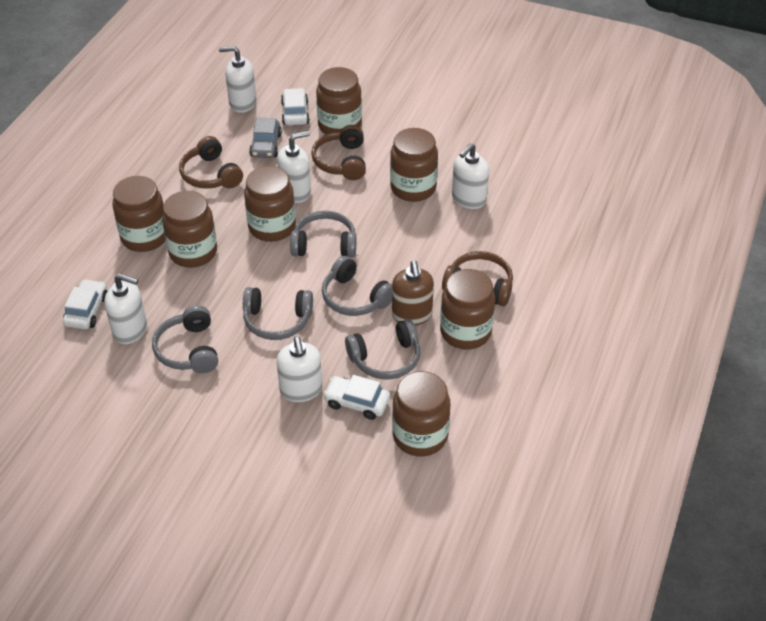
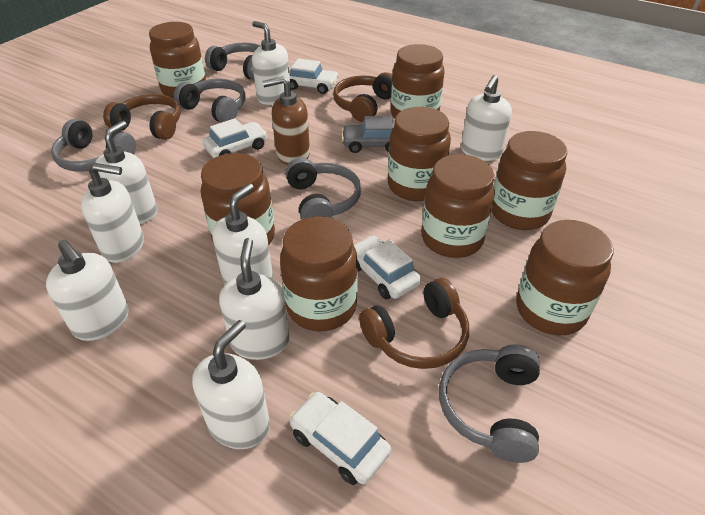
brown jar: [112,176,166,252] [162,191,217,268] [244,166,296,242] [316,67,362,134] [390,128,438,202] [392,371,450,456] [440,269,495,349] = 7 -> [149,22,206,99] [201,153,275,245] [280,216,358,332] [388,107,451,201] [391,44,445,119] [421,154,495,258] [492,131,567,230] [516,220,613,335] = 8
white car: [63,279,108,329] [281,88,310,125] [323,375,390,420] = 3 -> [202,118,267,158] [289,58,339,94] [289,392,391,485] [354,236,421,299] = 4
white soap dispenser: [105,274,147,344] [219,46,256,113] [277,131,311,203] [277,336,322,402] [452,143,489,209] = 5 -> [46,240,129,341] [81,163,144,263] [95,121,157,224] [192,320,270,449] [212,183,273,284] [219,238,290,360] [252,21,291,105] [461,75,512,161] = 8

